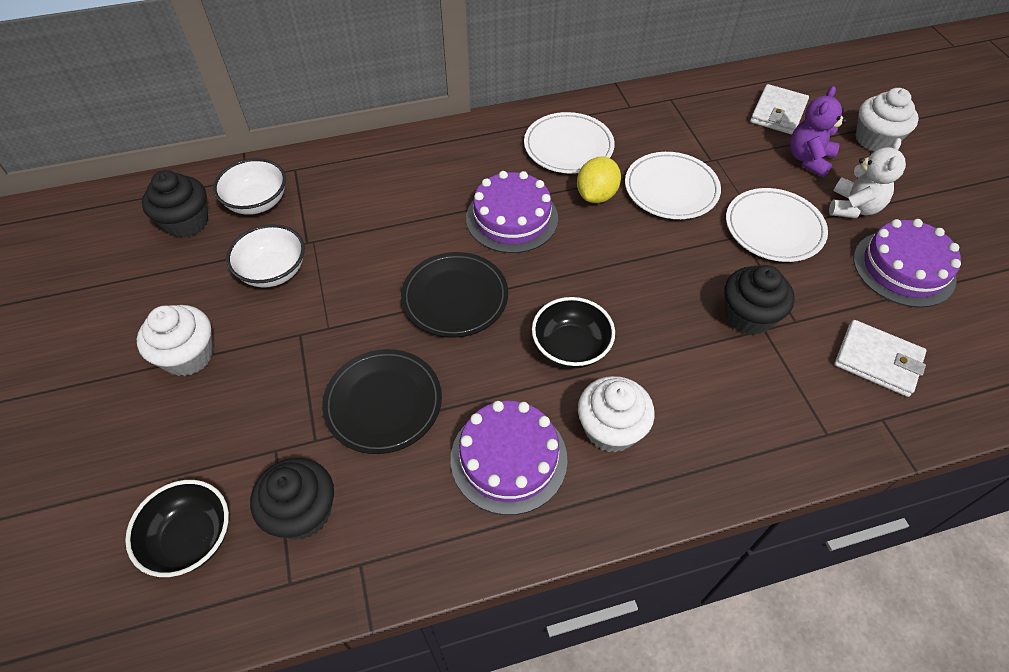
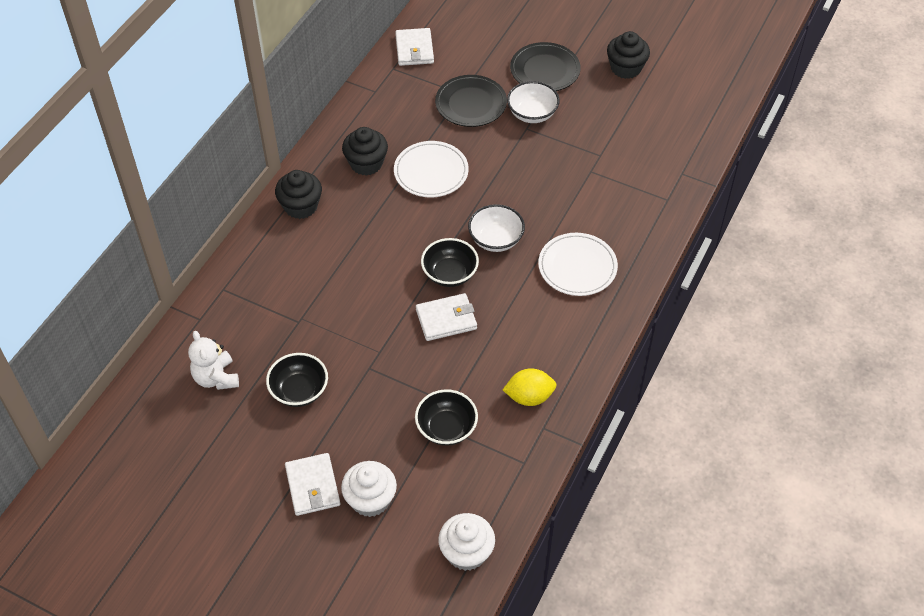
black bowl: [125,480,229,577] [532,297,615,369] = 2 -> [266,353,328,407] [415,389,478,446] [421,238,479,287] = 3
purple cake: [451,401,568,515] [466,171,558,253] [853,219,961,308] = 3 -> none = 0
purple teddy bear: [790,86,847,177] = 1 -> none = 0
white cupcake: [137,305,213,376] [578,376,655,453] [856,88,919,152] = 3 -> [341,461,397,517] [438,513,495,571] = 2
white plate: [524,112,615,174] [625,152,721,219] [726,188,828,262] = 3 -> [394,141,469,197] [538,233,618,296] = 2
white wallet: [750,84,809,135] [834,320,926,397] = 2 -> [285,453,340,516] [395,28,434,66] [416,293,477,341] = 3

